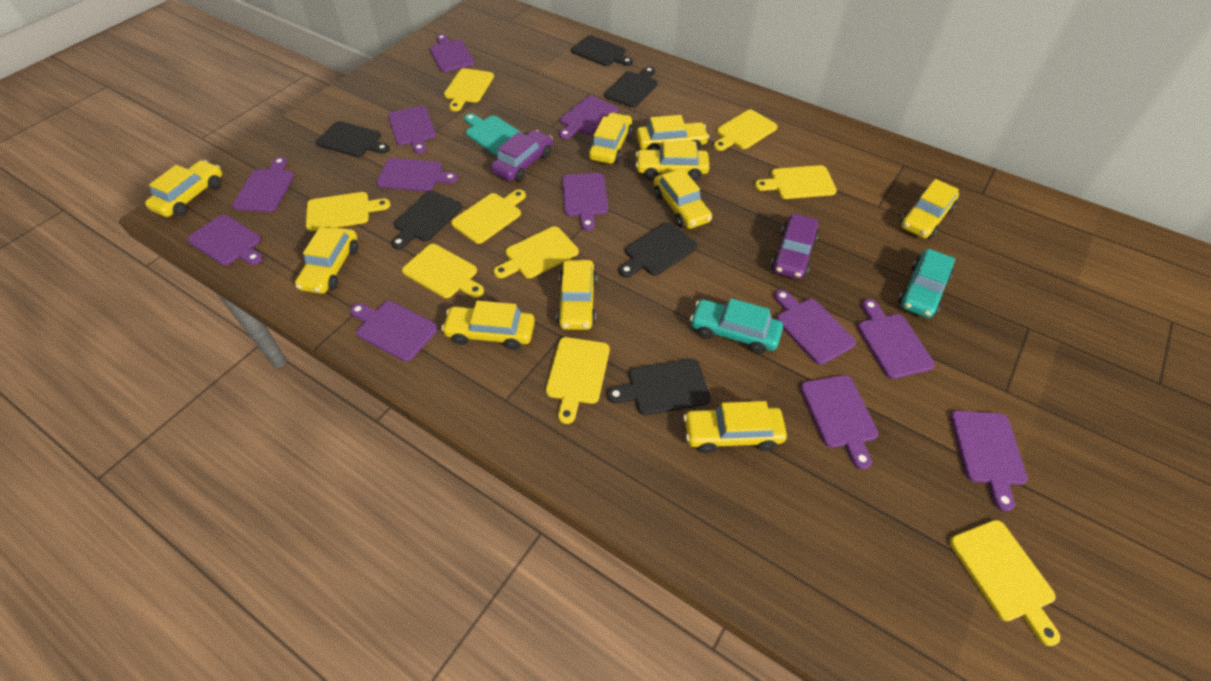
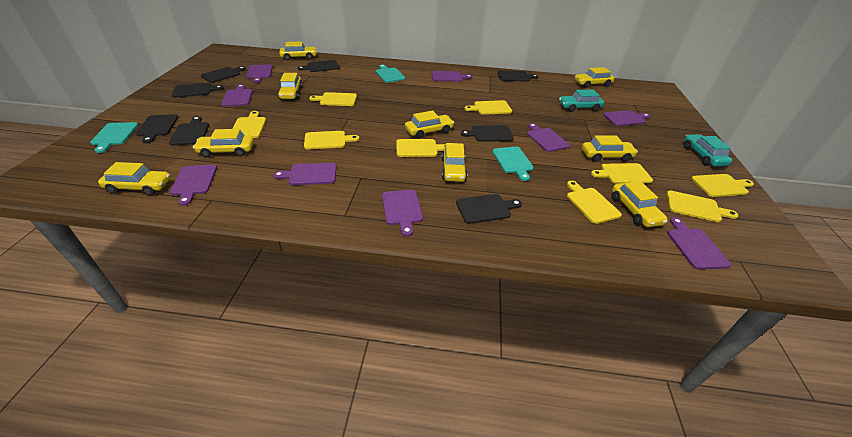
black cutting board: [316,121,390,157] [391,191,462,249] [571,35,633,66] [604,66,658,108] [607,359,710,415] [619,222,697,278] = 6 -> [136,114,178,143] [169,116,209,146] [172,83,223,98] [201,66,246,83] [298,60,340,72] [456,194,522,224] [461,125,514,142] [498,71,538,82] = 8
purple car: [491,130,553,181] [771,213,819,279] = 2 -> none = 0
purple cutting board: [188,215,263,265] [232,157,294,212] [350,301,438,361] [376,158,458,191] [388,106,436,154] [429,34,475,72] [559,96,618,140] [562,173,608,231] [774,290,856,365] [800,375,879,470] [857,299,935,379] [950,411,1028,512] = 12 -> [170,164,217,206] [221,84,253,107] [246,64,273,83] [273,163,336,185] [382,190,423,236] [432,71,472,82] [527,123,570,152] [603,110,650,126] [667,217,731,269] = 9
turquoise cutting board: [464,113,525,156] = 1 -> [90,122,139,153] [376,65,405,83] [492,147,534,181] = 3
yellow car: [145,160,222,217] [295,227,358,294] [441,301,535,350] [557,260,597,330] [589,113,633,164] [636,115,709,150] [636,141,710,180] [654,168,712,229] [683,401,787,453] [900,179,959,239] = 10 -> [98,162,171,195] [193,129,254,157] [278,73,303,99] [279,41,317,60] [405,111,454,139] [442,143,467,182] [575,67,615,88] [582,135,638,162] [612,181,667,227] = 9

